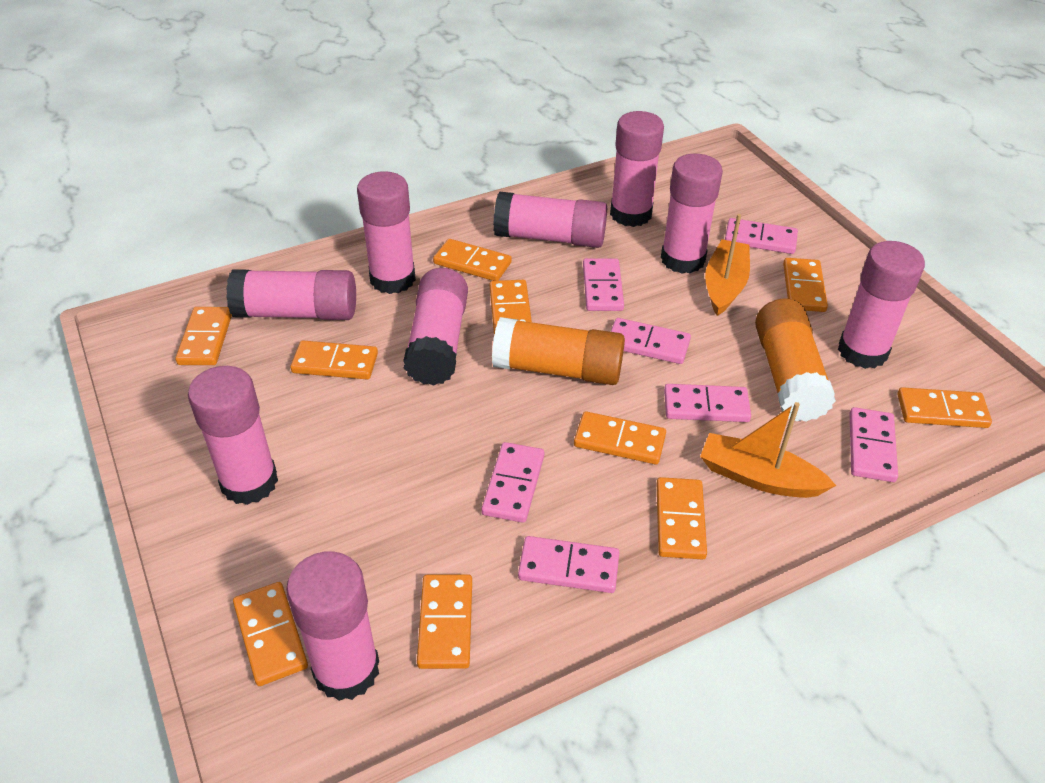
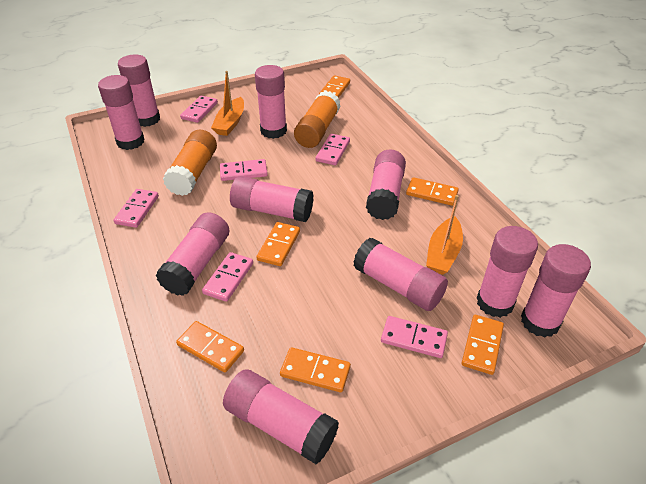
orange domino: [176,307,232,365] [233,582,308,686] [290,341,378,379] [417,574,472,669] [433,239,512,281] [490,280,532,335] [574,411,666,464] [657,477,707,560] [783,258,828,312] [897,387,992,428] = 10 -> [176,321,244,373] [257,222,300,266] [280,347,351,392] [319,75,350,98] [406,177,459,206] [462,315,504,375] = 6
pink domino: [482,442,544,523] [518,536,620,593] [583,258,624,311] [611,318,691,364] [664,384,751,422] [725,218,798,254] [849,407,898,482] = 7 -> [113,189,159,228] [180,96,218,123] [202,252,253,302] [220,159,268,181] [316,134,350,165] [381,316,448,358] = 6
pink glue stick: [188,366,278,505] [226,269,356,320] [286,551,379,701] [357,171,416,294] [403,268,468,386] [493,191,607,248] [610,111,664,227] [661,154,723,274] [838,241,925,369] = 9 -> [98,75,145,150] [118,55,160,127] [156,212,229,296] [223,369,339,465] [230,176,314,222] [255,65,287,139] [353,238,448,311] [366,149,406,220] [477,226,538,318] [521,244,591,338] = 10

